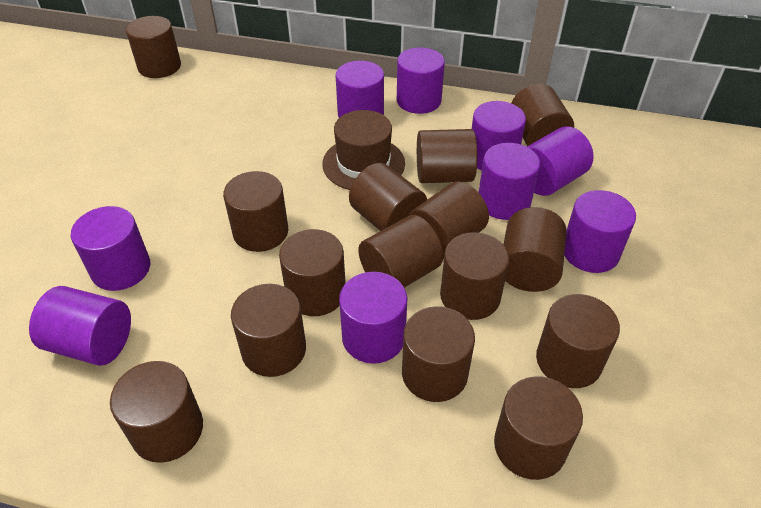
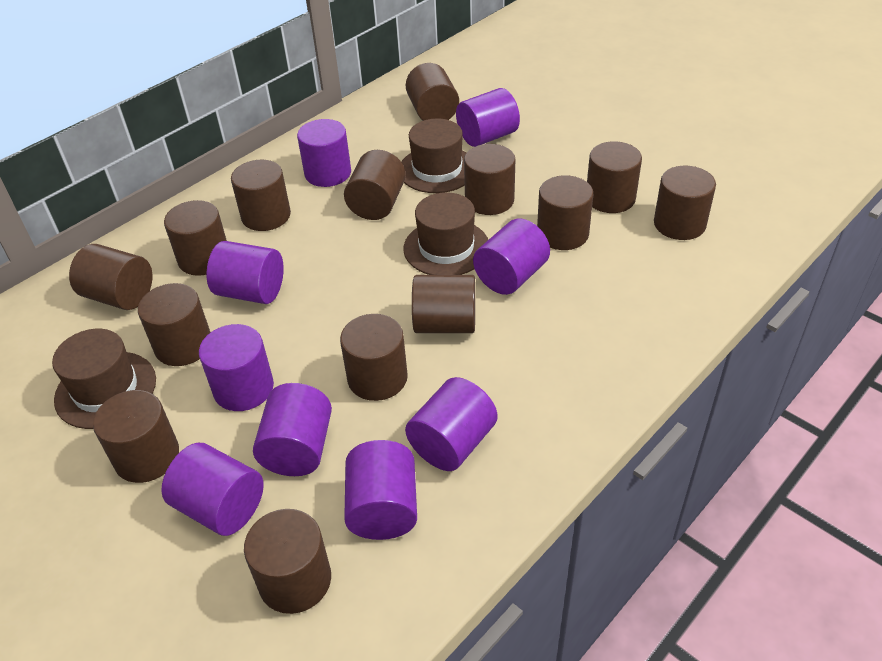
brown cylinder: [110,361,203,463] [126,16,181,78] [223,171,288,252] [231,284,306,377] [279,229,346,316] [349,163,427,231] [358,215,443,288] [402,306,475,402] [409,181,489,259] [417,129,477,183] [440,232,509,320] [494,376,583,480] [504,207,566,292] [511,84,574,146] [536,294,620,388] = 15 -> [69,244,152,310] [93,390,179,483] [138,283,211,366] [164,200,227,276] [231,160,291,231] [244,509,331,614] [340,314,408,401] [344,150,406,220] [406,63,459,121] [412,275,475,333] [464,144,515,215] [537,175,593,250] [587,141,642,213] [654,166,716,240] = 14
brown hat: [322,110,405,190] = 1 -> [52,329,156,429] [402,119,466,193] [403,192,488,275] = 3

